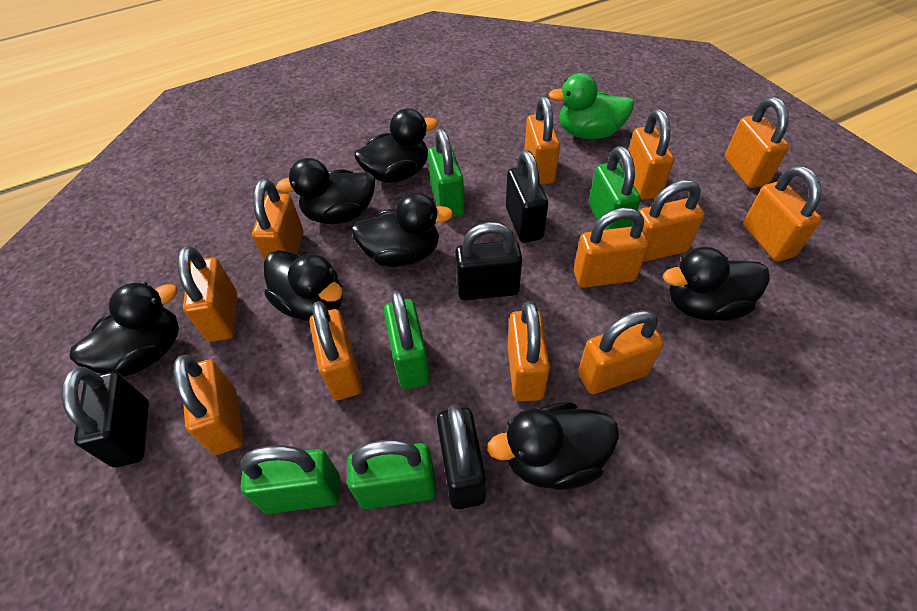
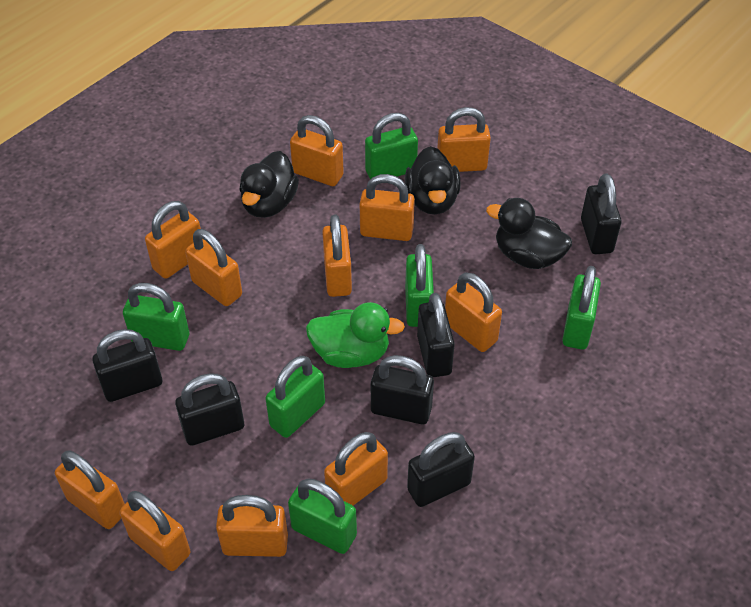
black duck: [70,281,179,377] [264,250,343,321] [276,158,375,224] [351,192,453,267] [355,108,438,183] [487,402,619,490] [663,247,770,321] = 7 -> [239,151,299,218] [405,146,461,215] [486,198,572,269] = 3
black padlock: [61,367,149,467] [437,404,486,509] [455,222,522,301] [506,150,548,243] = 4 -> [92,329,162,402] [175,373,244,446] [371,355,434,424] [407,432,475,507] [417,293,455,377] [581,173,622,254] = 6
green padlock: [240,445,340,514] [347,439,437,509] [384,290,430,389] [428,128,465,218] [589,146,641,230] = 5 -> [123,283,189,351] [265,356,325,438] [288,479,357,554] [365,113,418,179] [405,244,434,327] [562,266,601,350] = 6
orange padlock: [173,355,244,455] [177,246,237,342] [252,179,303,261] [309,301,362,400] [508,301,550,401] [524,96,560,185] [574,208,649,288] [578,310,664,394] [628,109,674,200] [639,180,704,262] [725,97,789,188] [743,166,822,262] = 12 -> [55,450,125,529] [120,491,190,571] [145,201,201,279] [185,229,242,306] [216,495,288,557] [290,115,344,186] [322,214,352,297] [324,432,388,506] [360,174,415,241] [437,107,491,172] [445,272,502,352] = 11

